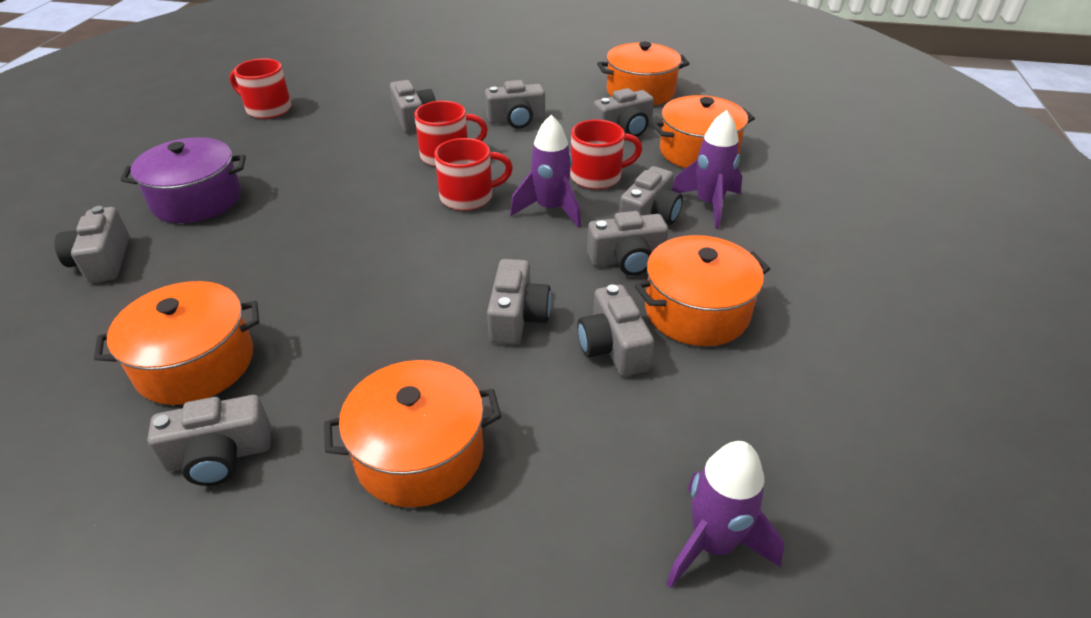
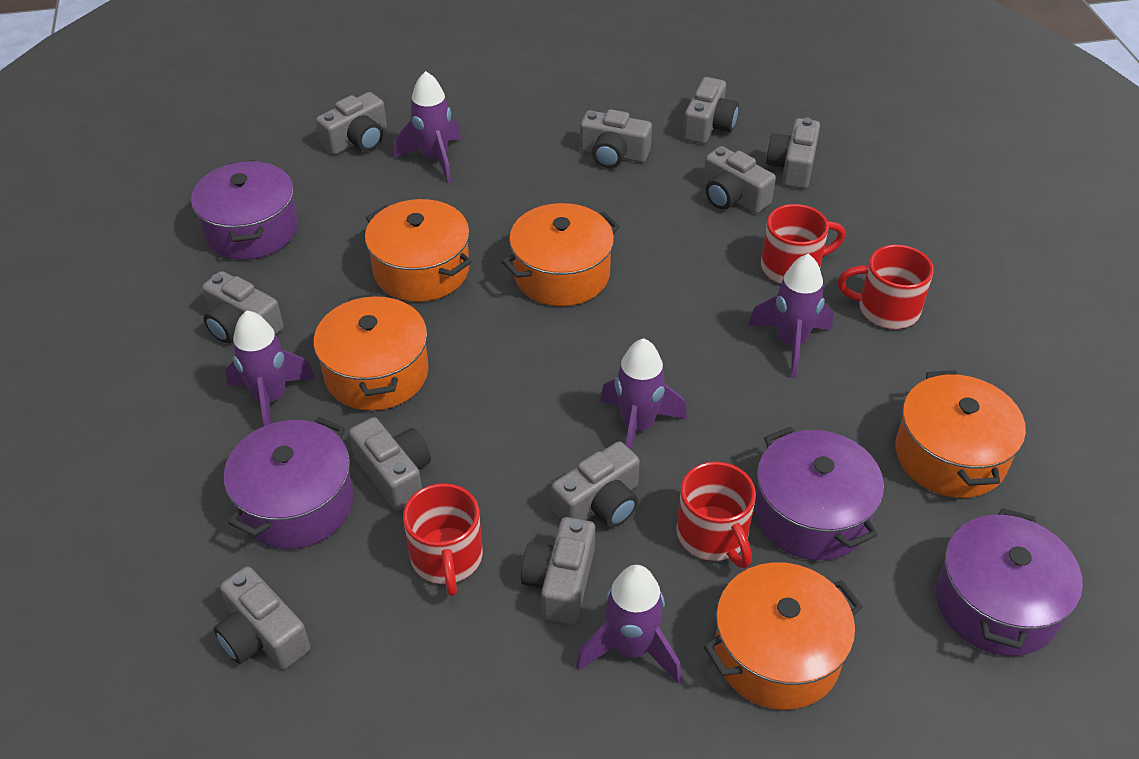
grey camera: [54,206,129,283] [147,395,271,486] [390,80,436,133] [485,80,545,129] [487,259,551,345] [577,284,654,376] [587,211,669,276] [593,88,654,137] [619,166,683,225] = 9 -> [202,271,283,343] [214,566,311,669] [316,92,387,155] [348,417,431,511] [521,517,595,624] [551,441,640,527] [580,109,652,168] [683,77,739,144] [703,146,776,213] [766,118,820,189] = 10
purple pot: [120,137,246,223] = 1 -> [191,160,298,260] [224,417,354,549] [754,426,884,560] [936,508,1083,656] = 4
purple rocket: [510,115,581,228] [666,441,785,589] [672,110,742,229] = 3 -> [225,311,316,426] [394,71,461,183] [576,565,681,683] [600,338,687,451] [748,254,833,378] = 5

